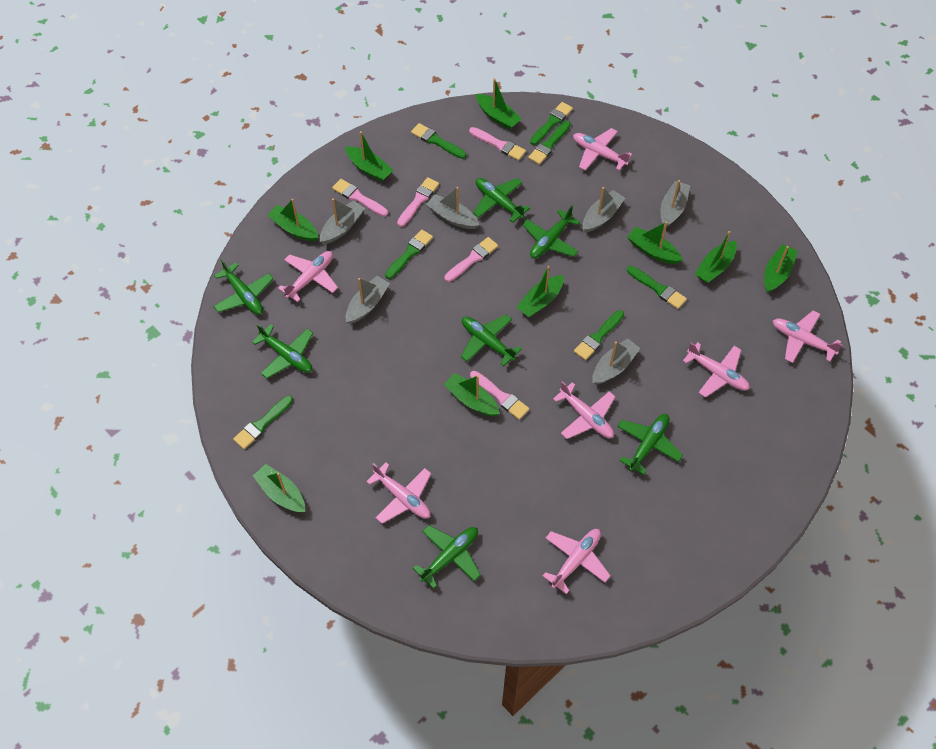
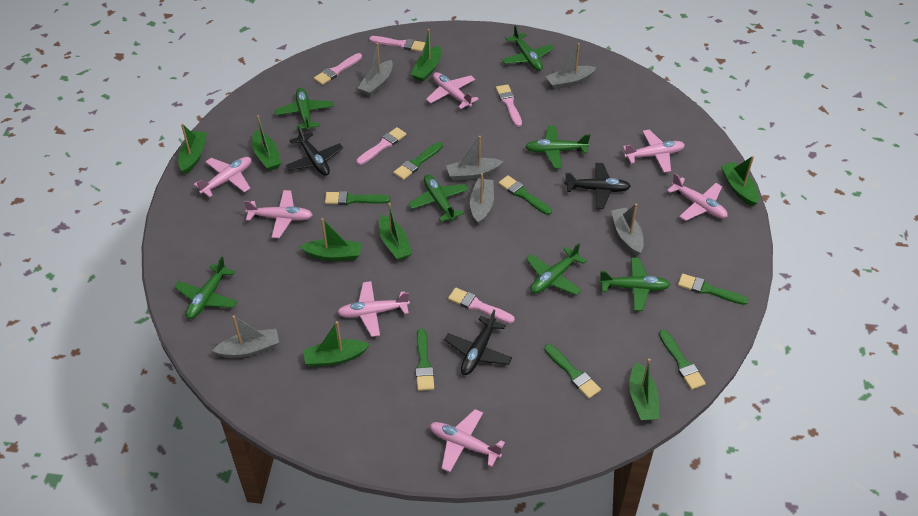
black plane: none = 0 -> [285,125,343,176] [444,310,512,375] [564,163,631,209] = 3
green boat: [253,464,305,513] [267,199,318,241] [345,131,393,182] [444,373,500,416] [476,78,522,130] [516,266,564,317] [627,222,683,264] [695,231,737,283] [764,244,797,293] = 9 -> [178,124,207,174] [252,115,281,171] [300,218,362,261] [303,321,370,367] [379,203,412,261] [410,29,441,82] [629,359,659,421] [721,156,759,206] = 8

